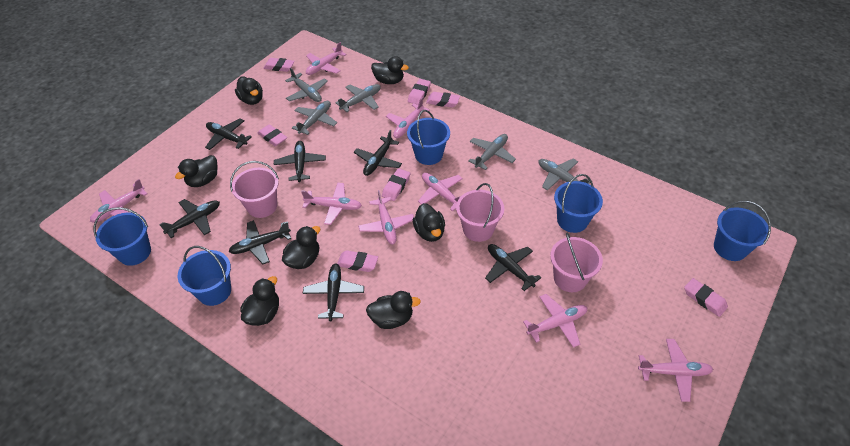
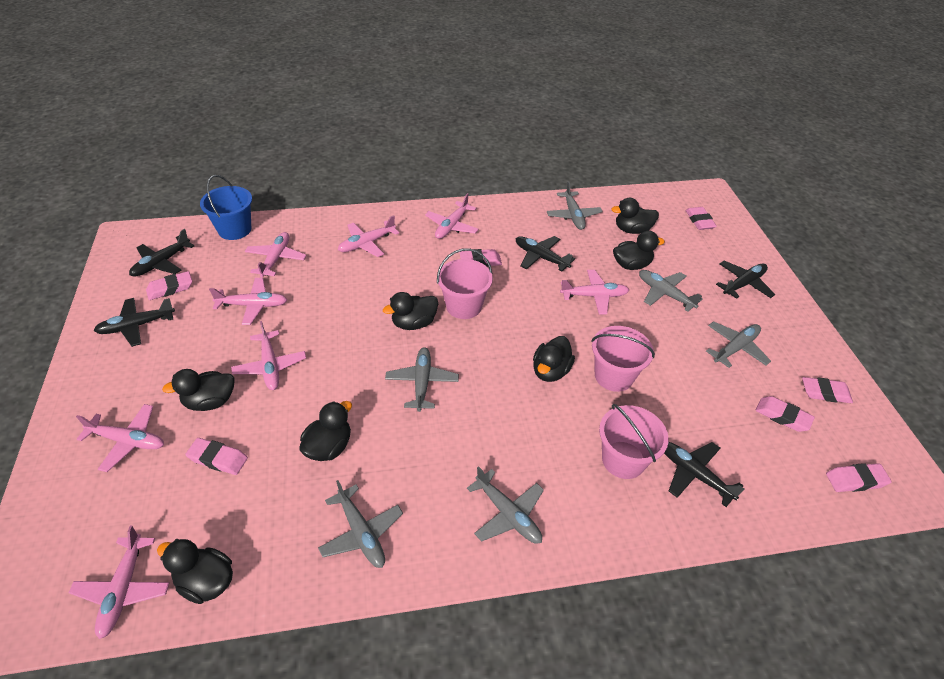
black plane: [159,199,220,238] [205,118,252,150] [229,220,291,264] [274,141,326,182] [303,264,364,321] [354,130,402,176] [485,244,541,291] = 7 -> [94,298,175,347] [129,229,194,277] [516,236,575,272] [664,442,745,507] [716,261,775,299] = 5
blue bucket: [93,207,151,266] [178,246,231,306] [407,110,450,165] [554,174,603,233] [714,201,771,261] = 5 -> [200,175,252,240] = 1
grey plane: [285,68,328,102] [292,101,337,135] [335,84,381,112] [468,134,516,170] [538,159,590,191] = 5 -> [318,480,403,568] [385,347,459,412] [467,466,544,544] [547,181,603,230] [639,270,703,312] [706,321,771,368] = 6

